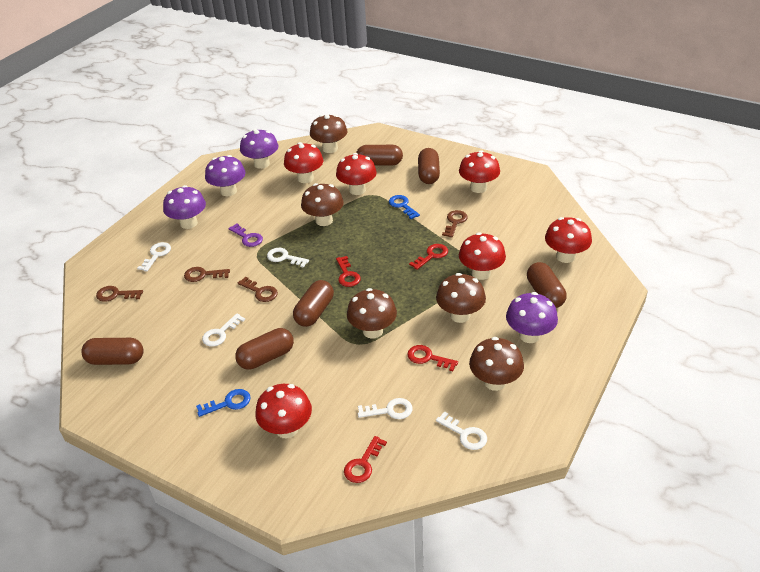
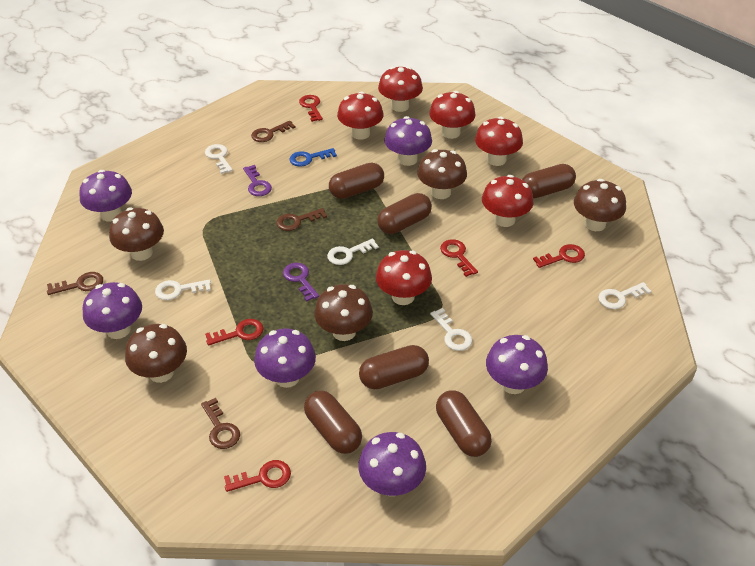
blue key: [196,389,251,417] [389,195,420,219] = 2 -> [289,148,337,167] = 1
purple key: [228,223,263,247] = 1 -> [243,165,272,196] [283,263,319,301] = 2
purple mushroom: [163,185,206,229] [205,155,245,196] [240,129,278,169] [506,292,558,343] = 4 -> [80,170,132,222] [82,282,142,339] [254,329,316,388] [358,432,426,496] [384,116,432,166] [486,335,548,394] = 6
red key: [336,256,361,287] [344,436,387,483] [407,345,458,371] [409,244,448,270] = 4 -> [205,319,264,346] [224,460,291,492] [299,95,323,122] [440,239,478,277] [533,244,585,268] = 5

